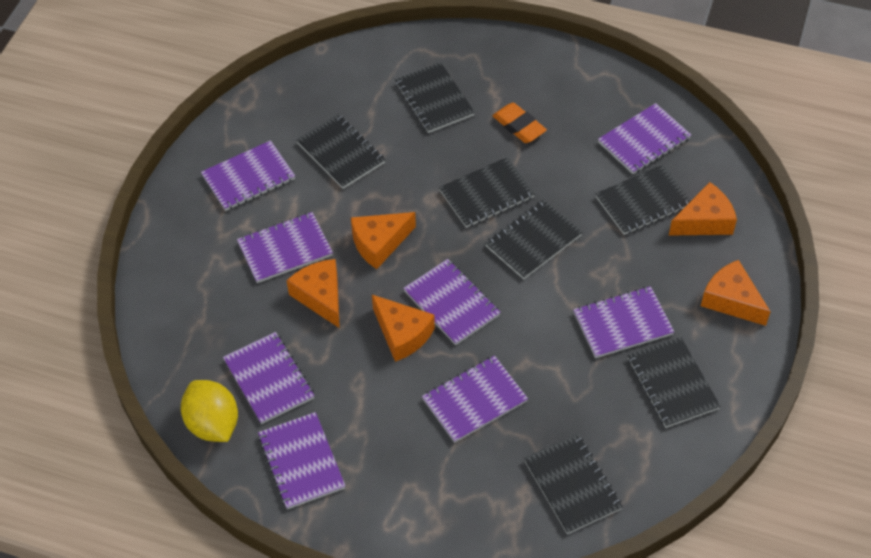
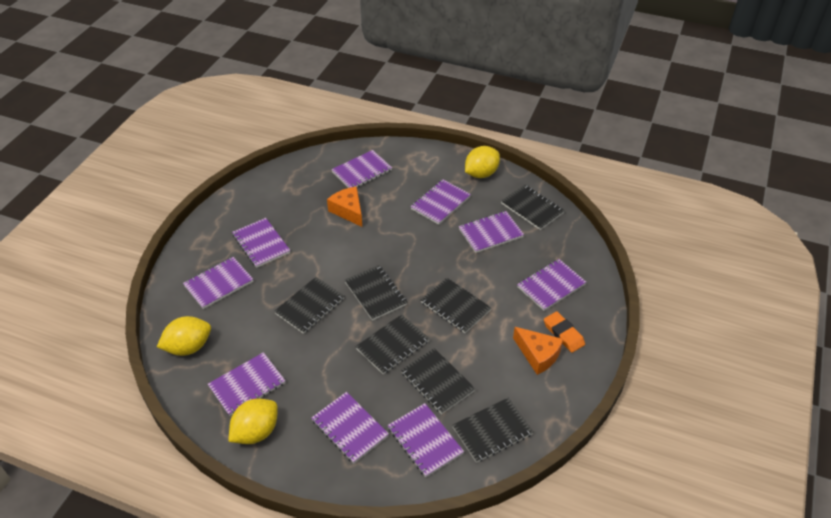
orange cheese: [287,259,340,328] [351,212,416,269] [372,295,435,362] [669,182,737,236] [701,260,771,326] = 5 -> [327,187,362,227] [513,327,563,375] = 2
purple notebook: [201,140,295,211] [223,332,315,424] [237,212,333,283] [258,412,345,509] [403,259,501,345] [422,355,528,443] [573,286,674,358] [598,103,691,174] = 8 -> [183,257,253,309] [208,352,285,416] [232,218,290,268] [311,392,389,464] [331,150,392,188] [387,403,464,477] [410,179,471,225] [459,211,524,253] [517,259,586,311] = 9
yellow lemon: [181,380,238,442] = 1 -> [157,316,211,356] [229,399,278,444] [465,146,500,178] = 3

